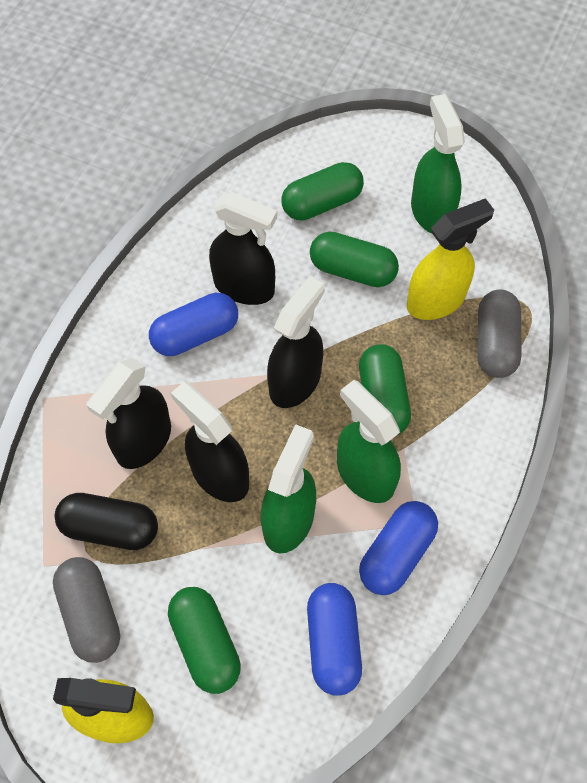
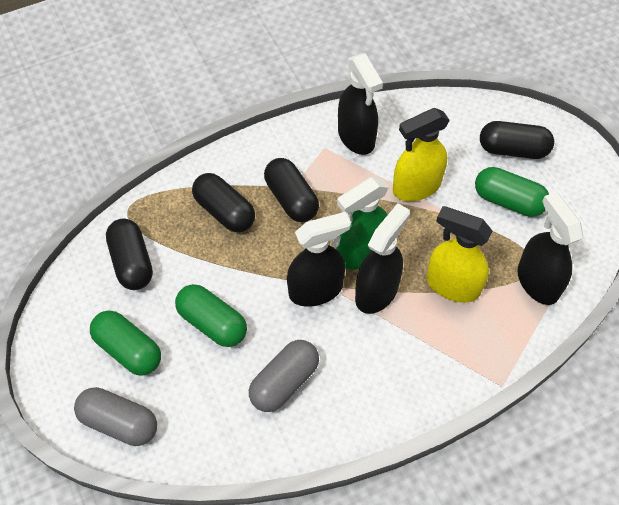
black capsule: [55,493,158,550] = 1 -> [106,219,153,290] [192,173,255,233] [264,158,319,222] [480,121,554,159] = 4
blue capsule: [149,293,238,356] [307,583,362,695] [359,501,438,595] = 3 -> none = 0
green capsule: [168,587,241,694] [282,162,364,221] [310,232,399,287] [359,344,411,434] = 4 -> [90,310,161,376] [175,284,247,347] [475,167,549,217] = 3
green spray bottle: [261,424,316,553] [337,380,401,503] [411,94,465,234] = 3 -> [336,177,388,269] = 1

